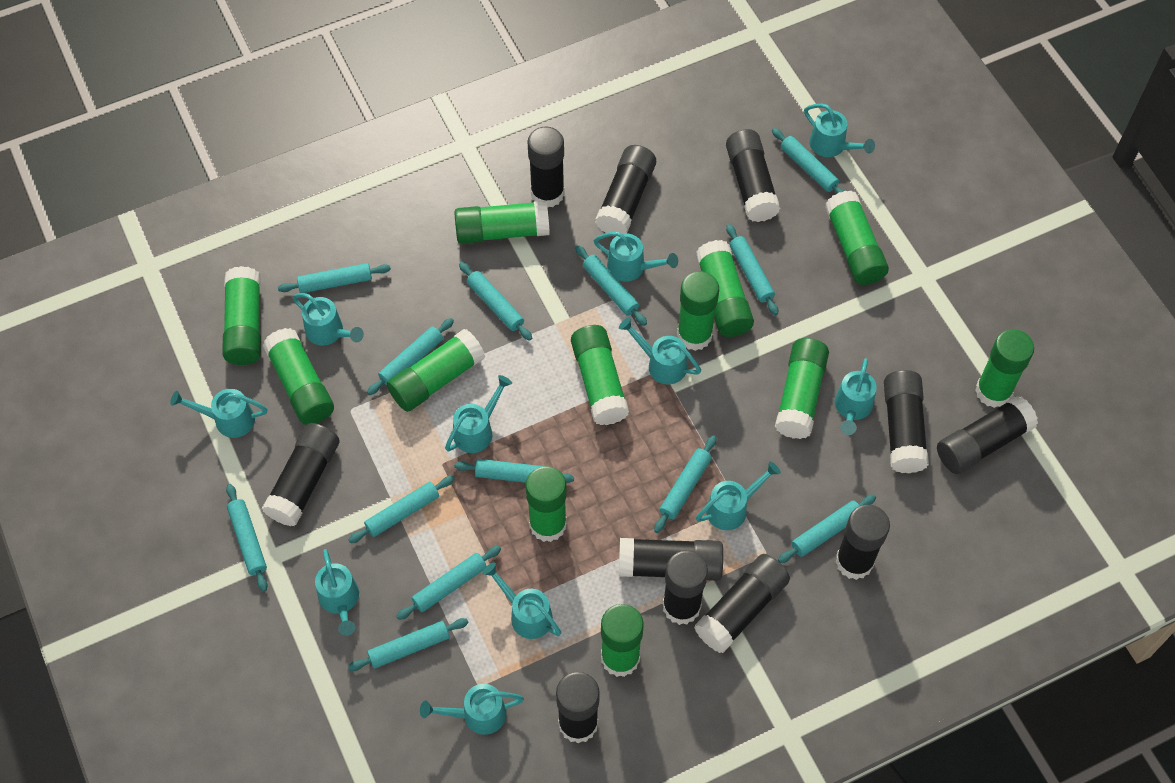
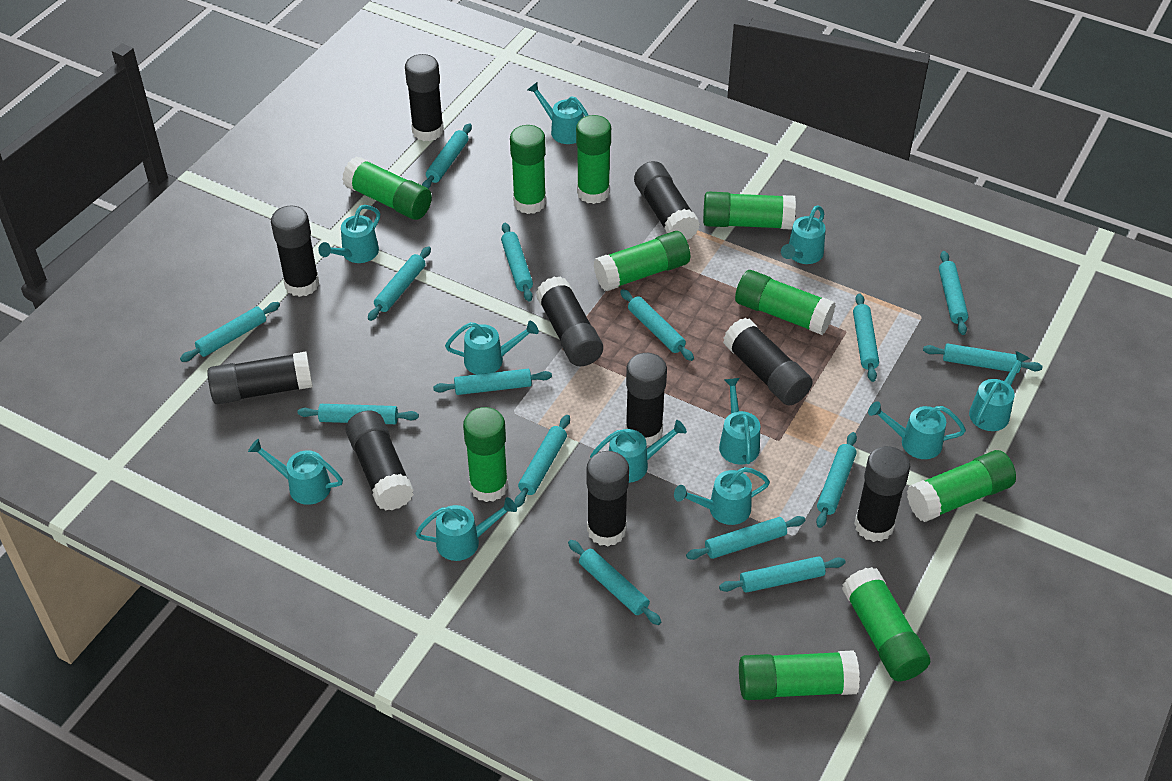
black glue stick: [262,423,339,526] [527,127,565,208] [556,672,600,744] [595,145,656,234] [619,538,723,581] [662,551,708,625] [694,554,790,653] [726,129,780,222] [836,505,890,580] [884,370,929,473] [937,396,1038,474] = 11 -> [207,352,313,404] [271,206,319,297] [346,410,414,511] [405,54,444,141] [536,277,603,366] [586,451,629,547] [625,353,667,446] [634,161,700,240] [723,318,813,406] [854,446,910,542] = 10
green glue stick: [222,266,261,365] [262,328,334,425] [387,329,485,412] [454,201,550,244] [526,466,567,542] [571,325,629,425] [601,604,644,677] [677,271,719,351] [696,240,754,337] [775,338,829,439] [825,191,889,285] [975,329,1034,408] = 12 -> [342,156,432,220] [463,407,508,502] [510,125,546,214] [576,115,611,204] [593,231,690,291] [703,192,796,230] [735,270,836,335] [739,650,860,700] [842,567,931,681] [907,450,1016,522] = 10
turquoise rolling pin: [226,484,268,592] [278,263,391,293] [348,476,454,543] [348,618,469,671] [367,318,454,395] [396,546,501,620] [454,459,574,483] [459,262,532,341] [575,245,647,326] [654,435,717,533] [726,224,778,315] [772,128,844,193] [778,494,876,563] = 13 -> [180,302,280,362] [297,404,419,424] [368,246,431,321] [422,123,472,189] [433,369,552,395] [501,223,533,302] [514,415,570,508] [568,540,661,625] [620,289,694,361] [686,516,806,560] [719,556,846,593] [816,432,857,528] [853,293,879,382] [923,344,1043,373] [939,251,968,335] = 15

